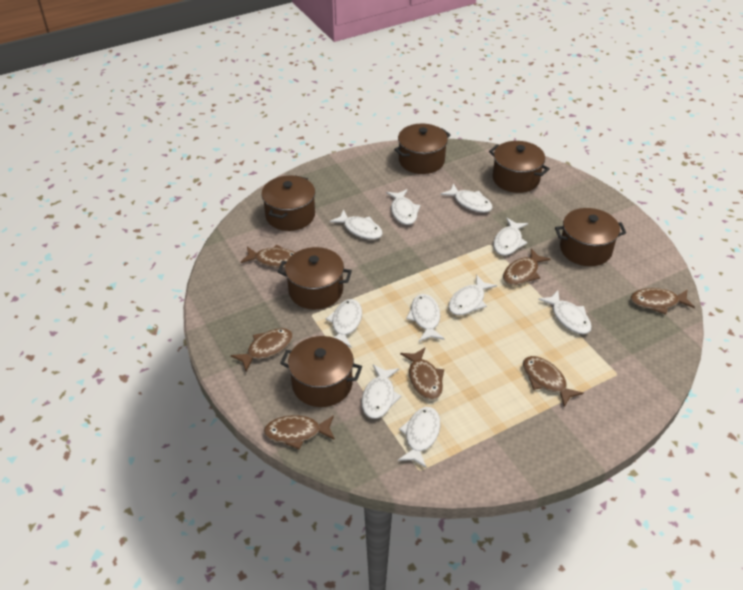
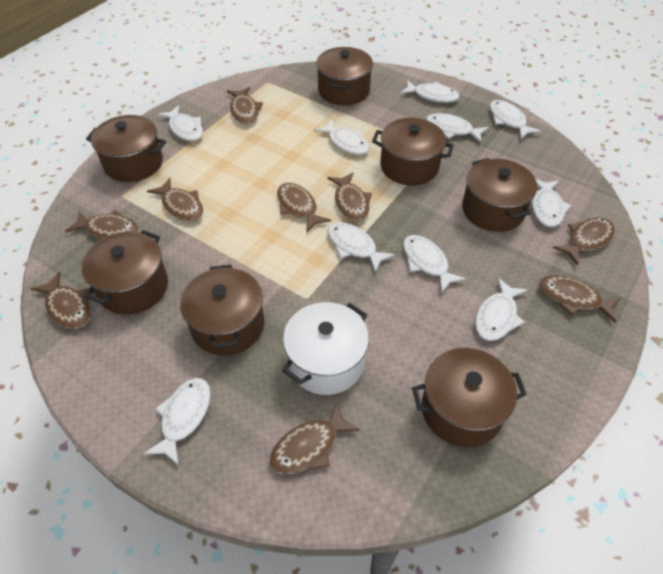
brown fish: [231,328,293,371] [241,245,295,268] [264,415,335,449] [400,348,444,400] [503,248,551,285] [523,356,584,407] [631,288,695,314] = 7 -> [31,272,91,329] [65,210,139,239] [147,178,203,221] [227,87,263,124] [270,403,360,475] [277,183,331,232] [327,173,372,221] [539,275,621,323] [553,217,615,266] = 9
brown pot: [261,175,315,231] [278,247,352,309] [280,336,362,407] [394,124,450,174] [489,141,550,193] [555,208,626,266] = 6 -> [82,230,168,315] [86,115,166,182] [180,265,264,356] [316,47,373,105] [372,118,454,185] [412,348,527,447] [462,158,537,232] = 7
white pot: none = 0 -> [282,302,369,395] = 1

